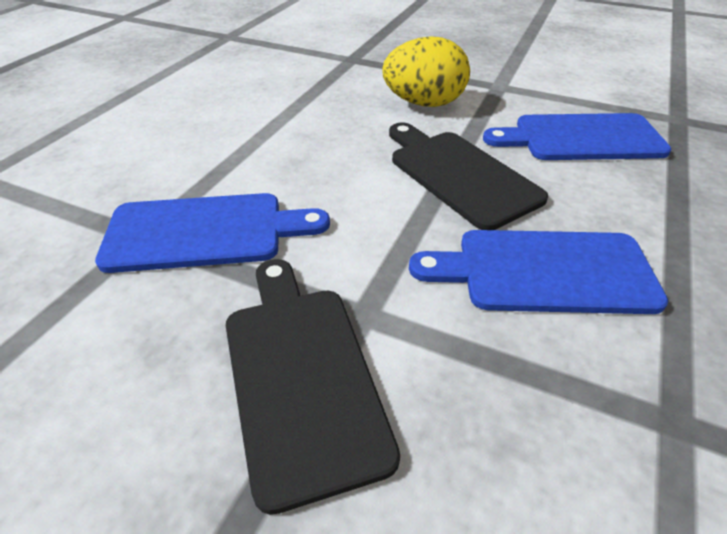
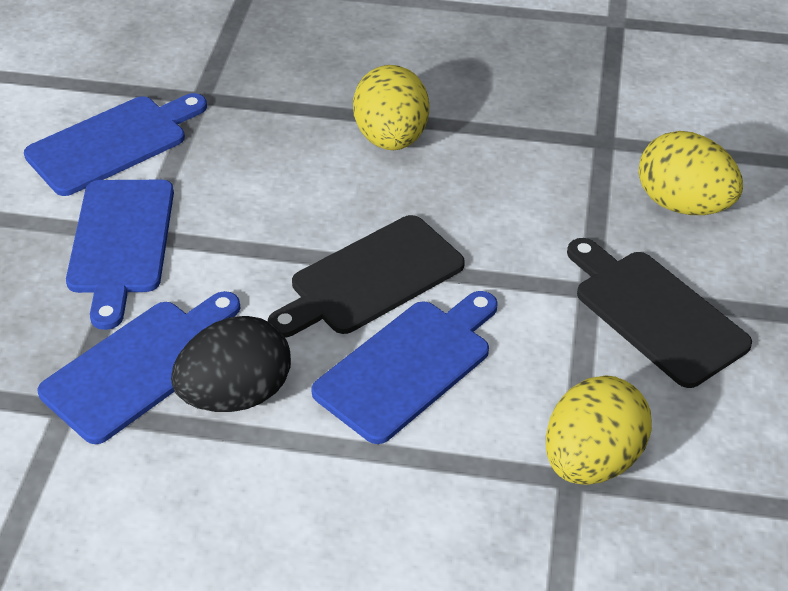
black egg: none = 0 -> [171,316,291,412] = 1
blue cutting board: [95,193,330,273] [409,230,668,314] [483,113,672,160] = 3 -> [24,93,207,196] [37,291,241,444] [66,180,174,330] [311,291,498,444] = 4
yellow egg: [382,36,470,107] = 1 -> [353,65,429,150] [546,375,652,485] [639,131,743,215] = 3

